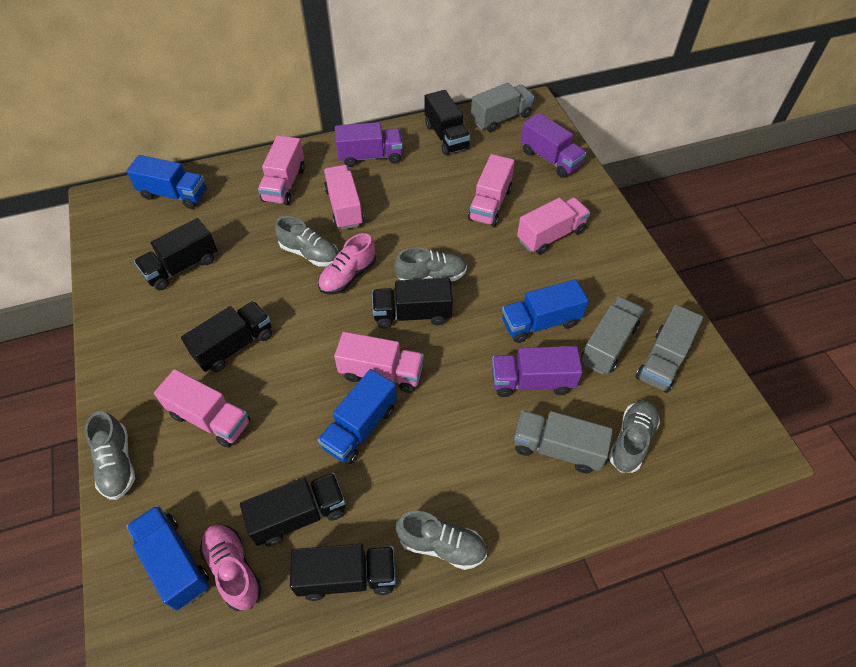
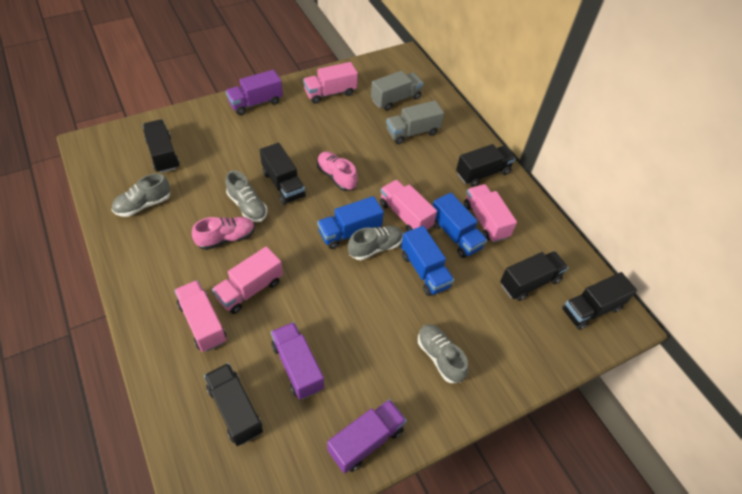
blue truck: [126,155,207,209] [127,505,209,611] [318,369,397,465] [502,279,589,343] = 4 -> [317,196,384,249] [401,226,454,296] [433,193,487,258] = 3
grey shoe: [85,411,135,500] [275,216,338,267] [395,247,467,281] [396,511,487,570] [609,400,660,473] = 5 -> [112,173,171,217] [226,170,267,222] [348,226,403,260] [418,324,468,383] = 4
grey truck: [471,83,534,132] [514,410,613,473] [581,296,644,374] [636,304,703,393] = 4 -> [371,71,424,111] [386,101,444,144] = 2
pink truck: [154,369,250,448] [258,135,305,205] [324,165,364,230] [334,332,424,393] [468,154,515,227] [517,197,590,255] = 6 -> [174,280,226,352] [212,246,283,314] [303,62,358,104] [380,180,437,231] [464,184,517,243] = 5

